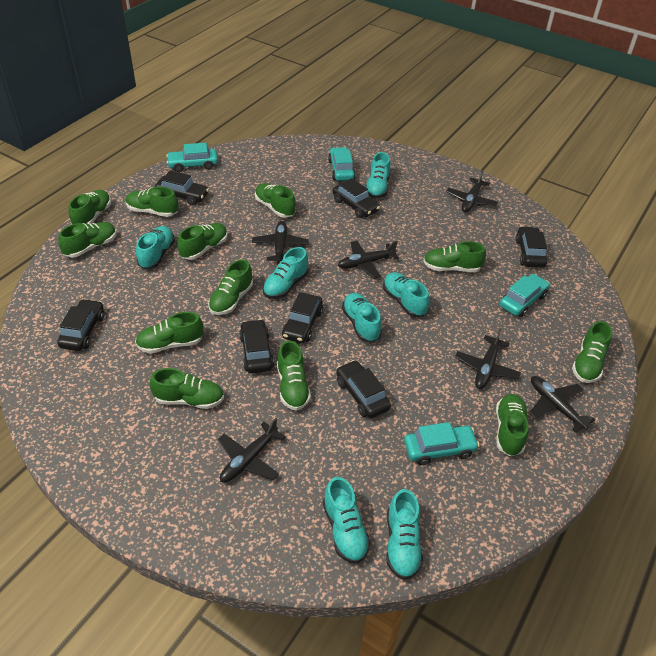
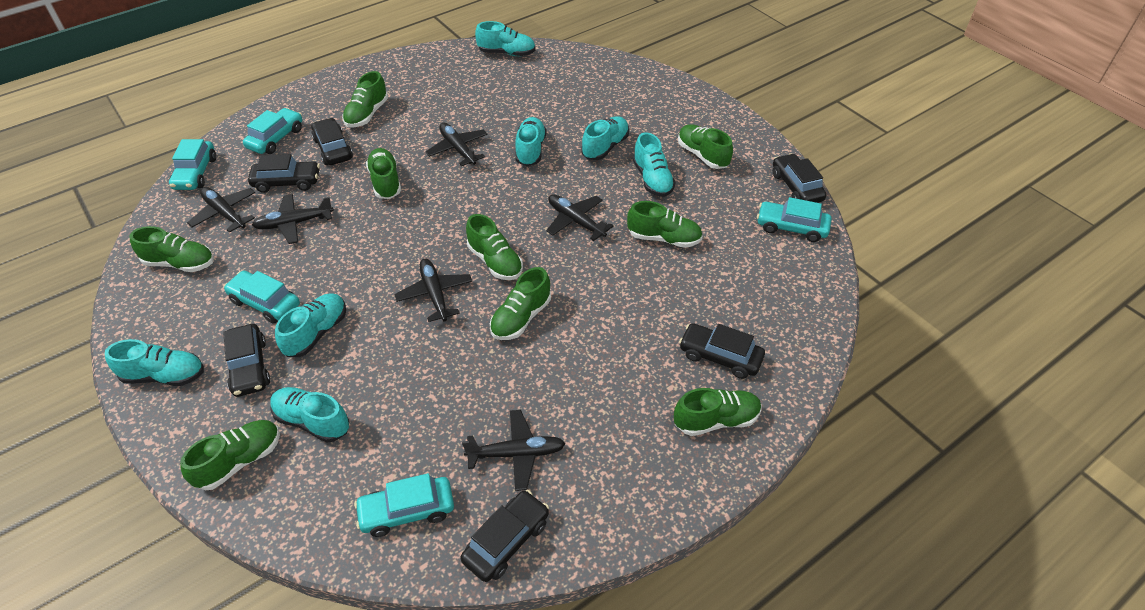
black car: [57,299,104,351] [155,170,209,205] [239,319,274,373] [282,292,323,343] [333,178,380,218] [336,360,391,418] [515,226,548,268] = 7 -> [223,324,270,397] [248,154,320,193] [311,118,353,165] [461,490,549,582] [679,323,765,379] [773,153,826,203] = 6
green shoe: [58,222,117,257] [69,190,111,225] [126,187,179,217] [135,312,204,354] [150,368,224,409] [177,223,228,260] [208,259,253,315] [255,183,296,218] [277,340,311,411] [423,241,486,272] [496,394,529,456] [572,321,612,383] = 12 -> [129,226,214,272] [180,420,280,490] [342,71,388,127] [366,148,401,199] [466,214,523,280] [490,267,551,340] [627,201,703,248] [674,388,762,436] [678,124,733,169] = 9
turquoise car: [166,143,218,172] [328,147,356,181] [404,422,480,465] [500,274,550,317] = 4 -> [169,139,216,190] [224,271,300,324] [243,108,302,154] [354,473,454,537] [757,197,831,242] = 5

